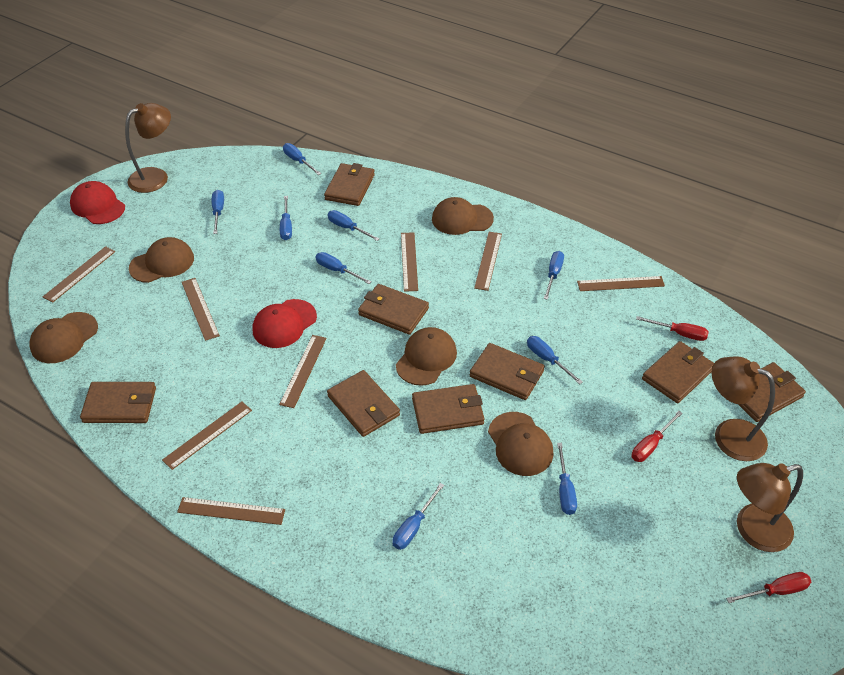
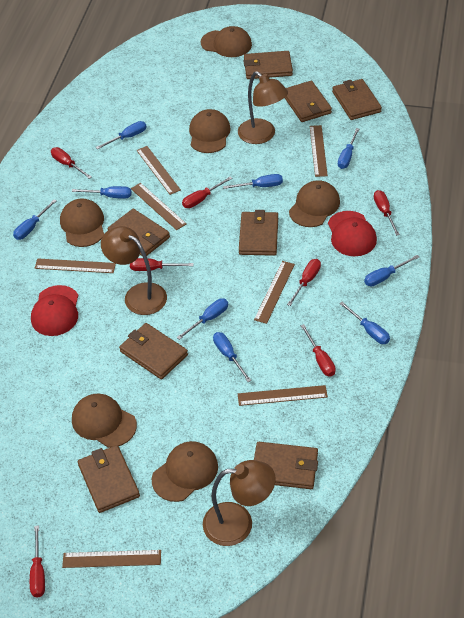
brown cap: [30,312,98,363] [129,237,194,283] [396,327,457,386] [432,197,494,235] [488,412,553,476] = 5 -> [60,198,104,247] [72,394,137,448] [152,441,218,502] [189,109,231,153] [201,26,252,57] [289,180,340,227] = 6
brown ruler: [43,246,115,303] [162,402,252,470] [177,497,285,525] [182,278,220,341] [279,335,327,408] [401,232,418,292] [474,232,502,291] [577,276,665,291] = 8 -> [35,258,116,273] [62,550,161,568] [131,183,186,230] [136,146,181,195] [238,385,328,406] [254,261,295,324] [310,125,328,177] = 7
red screwdriver: [632,411,683,462] [636,316,709,341] [726,572,811,603] = 3 -> [30,526,45,597] [51,147,92,179] [130,258,194,271] [182,176,233,208] [287,259,321,306] [301,324,336,376] [374,190,400,236] = 7

